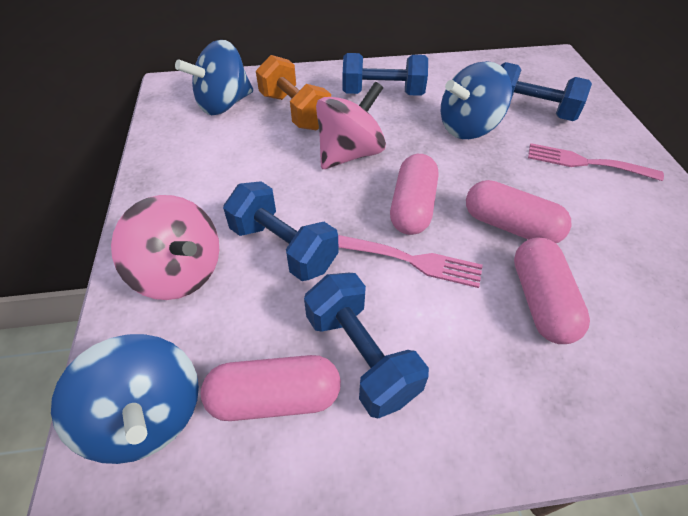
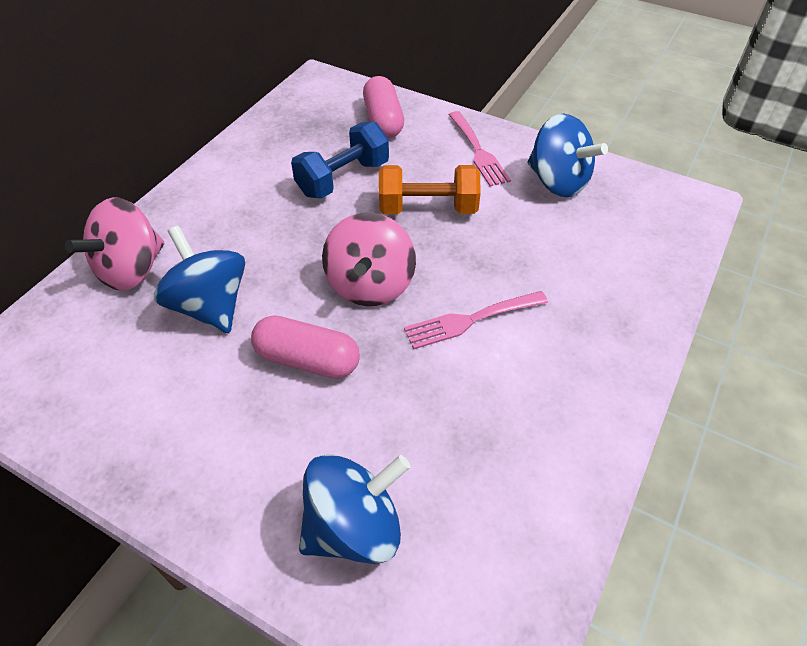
blue dumbbell: [223,181,339,281] [304,273,429,419] [343,53,428,96] [501,62,592,121] = 4 -> [291,121,389,199] = 1
pink capsule: [201,355,341,421] [390,154,438,235] [466,180,572,243] [514,237,590,344] = 4 -> [251,315,360,379] [363,76,404,138] = 2

